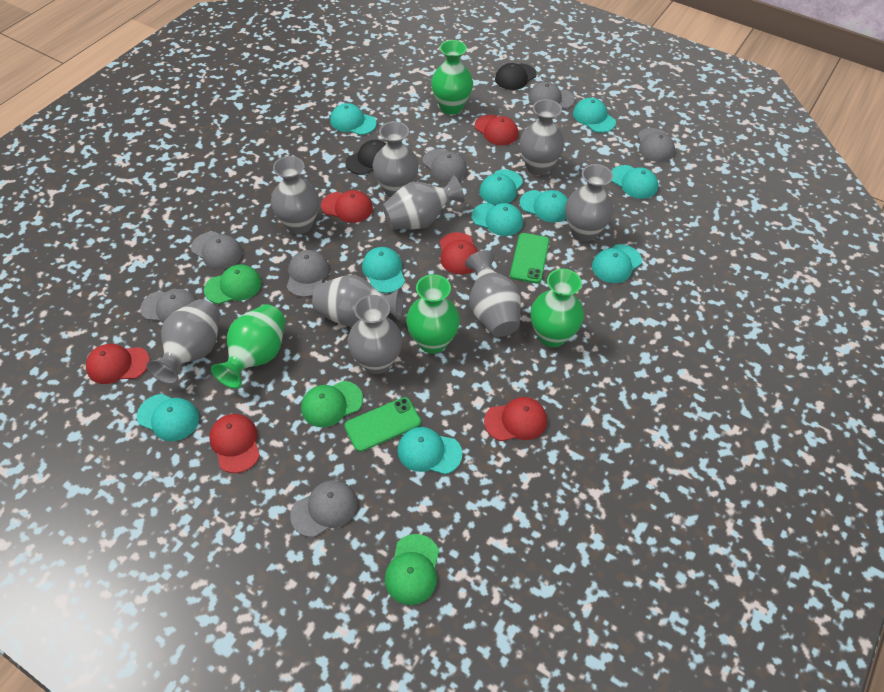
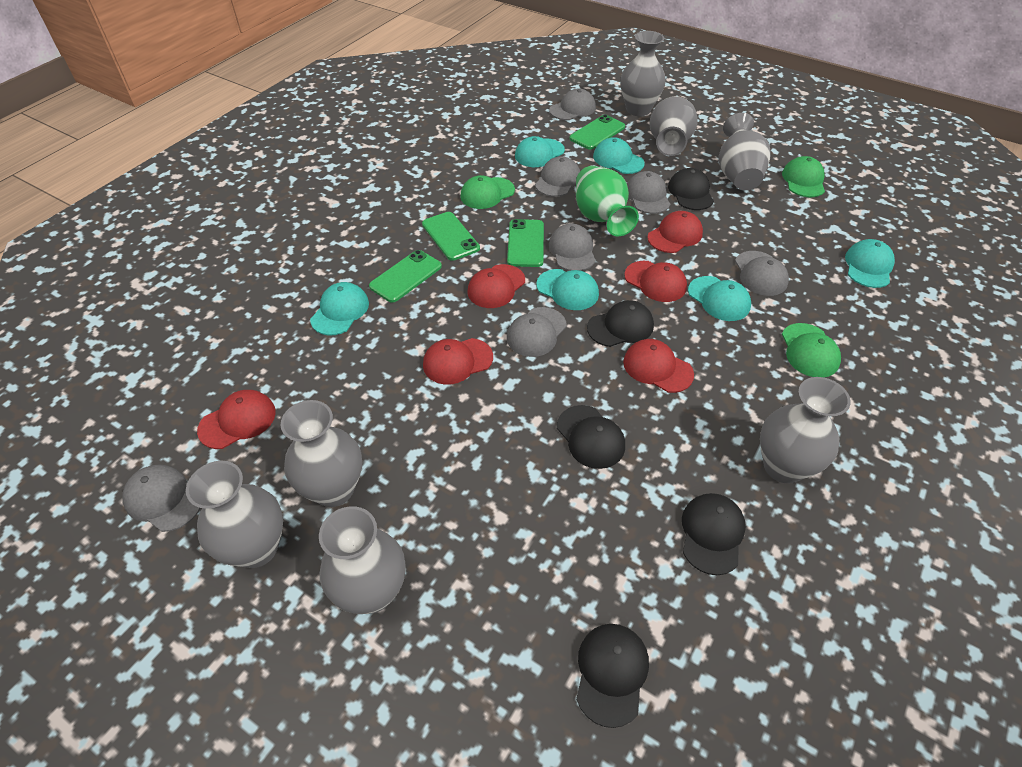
black cap: [346,140,386,175] [495,63,536,90] = 2 -> [557,405,625,469] [576,624,649,728] [587,300,654,347] [668,168,714,210] [682,493,746,575] = 5
green phone: [344,397,421,452] [510,233,549,283] = 2 -> [369,250,442,303] [422,212,480,261] [507,219,544,267] [569,115,625,150] = 4
green vase: [211,304,285,389] [406,274,460,354] [431,40,473,115] [531,269,584,348] = 4 -> [576,166,639,236] = 1
grey vase: [146,299,220,384] [271,156,319,234] [312,275,403,327] [348,295,402,374] [372,121,419,197] [382,175,465,229] [465,250,521,337] [520,99,564,176] [565,164,614,242] = 9 -> [186,461,283,568] [281,400,362,507] [319,506,405,614] [620,31,666,116] [649,96,698,156] [718,113,771,190] [760,377,851,484] = 7
turquoise cap: [137,394,199,441] [330,103,377,135] [362,247,405,293] [397,427,463,474] [472,203,523,236] [479,169,523,205] [520,190,568,223] [573,98,616,133] [592,244,642,283] [611,165,658,199] = 10 -> [310,282,369,335] [515,136,565,167] [536,269,599,310] [593,137,645,174] [688,276,751,321] [845,239,895,288] = 6

